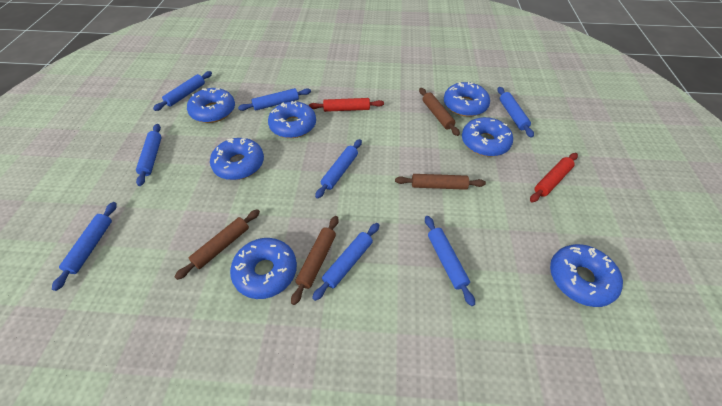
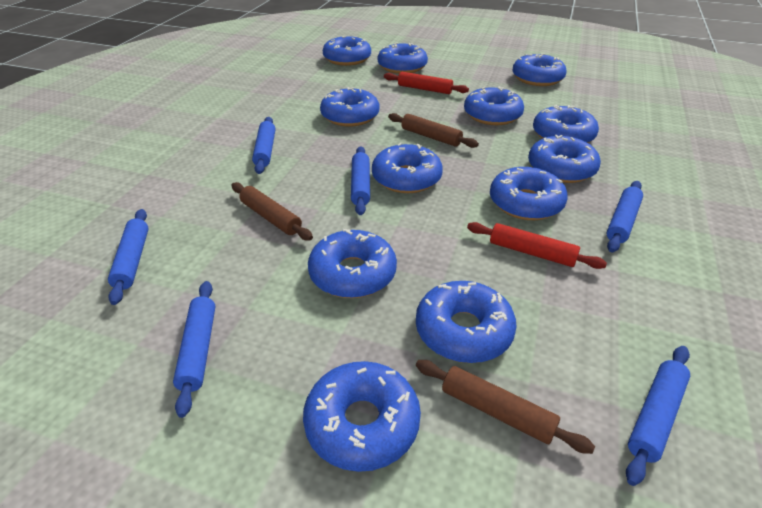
blue donut: [187,88,235,123] [210,138,264,180] [230,238,297,299] [268,101,316,138] [444,82,490,117] [462,117,513,157] [550,244,623,307] = 7 -> [303,361,421,472] [308,229,397,298] [320,87,379,126] [323,36,371,66] [372,143,443,193] [378,43,428,74] [416,281,517,363] [464,87,524,125] [490,167,568,220] [513,54,567,86] [528,135,601,183] [533,105,599,143] = 12
blue rolling pin: [52,202,117,291] [136,124,161,186] [153,71,212,111] [238,88,311,111] [312,223,379,301] [315,139,362,199] [425,216,475,306] [497,87,534,138] = 8 -> [108,209,149,305] [173,281,215,418] [252,117,275,174] [351,146,370,215] [607,181,643,252] [626,346,690,486] = 6
brown rolling pin: [174,209,260,280] [291,216,339,305] [395,174,486,190] [419,88,460,136] = 4 -> [232,182,313,241] [388,113,479,148] [416,360,595,454] = 3

